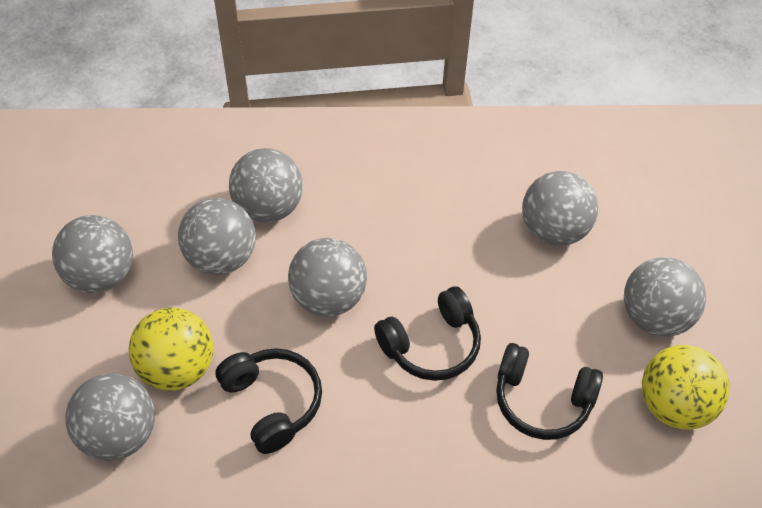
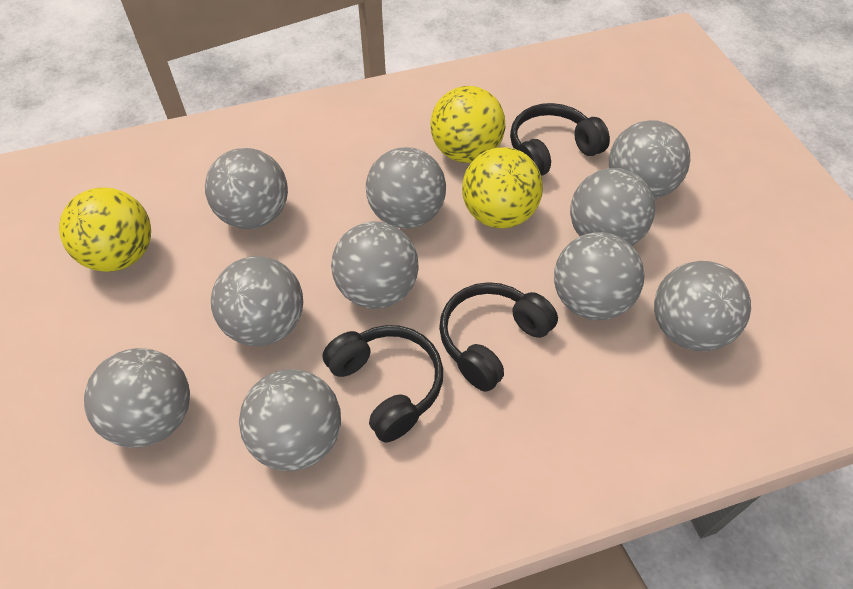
grey ball: [52,215,133,293] [65,373,155,461] [178,198,256,275] [229,148,303,223] [288,238,367,317] [522,171,598,246] [624,257,706,337] = 7 -> [84,348,190,448] [205,148,288,229] [211,256,303,346] [239,369,341,471] [331,222,418,309] [366,147,446,229] [554,232,645,320] [570,168,655,246] [609,120,690,199] [654,261,751,351] = 10
yellow ball: [129,308,213,391] [642,345,729,430] = 2 -> [59,188,151,272] [430,86,505,163] [462,147,543,229] = 3

